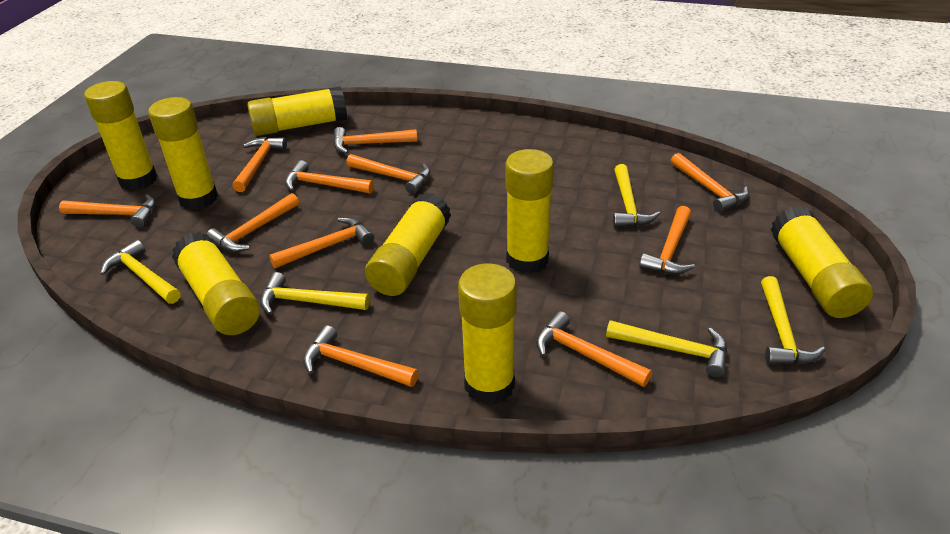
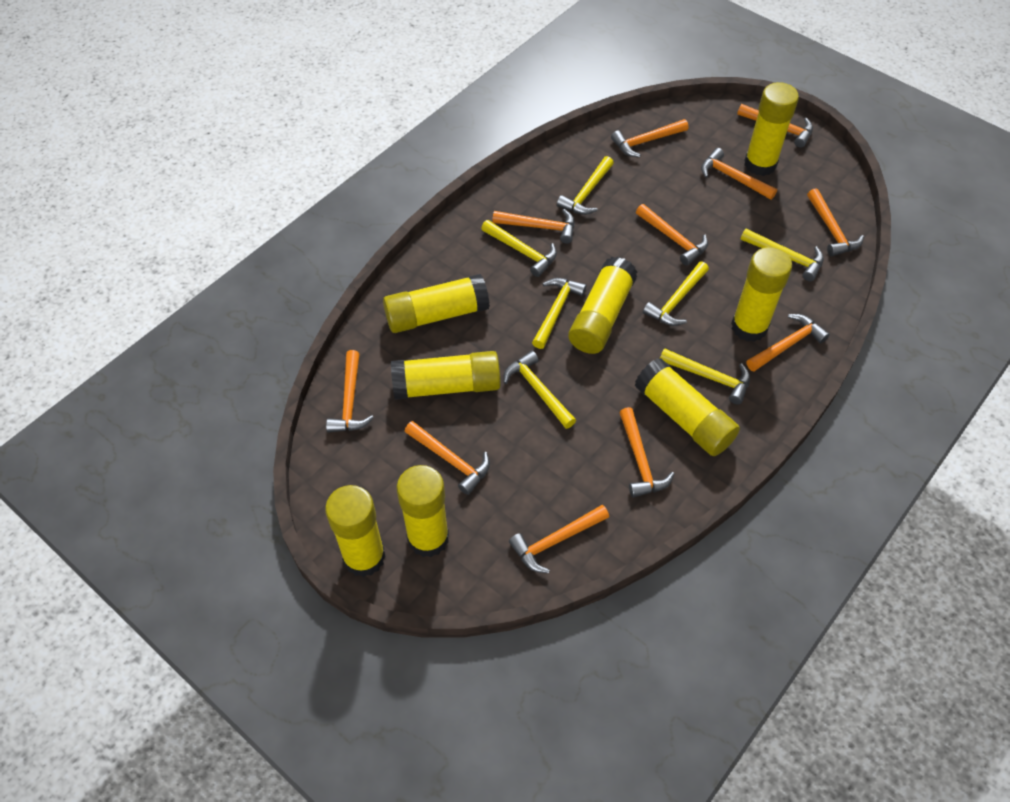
yellow hammer: [100,240,181,304] [260,272,370,315] [606,320,727,378] [613,164,660,227] [761,276,825,365] = 5 -> [481,220,557,277] [504,351,576,429] [532,278,586,349] [557,156,614,215] [643,262,709,326] [660,348,750,405] [740,228,824,281] = 7

